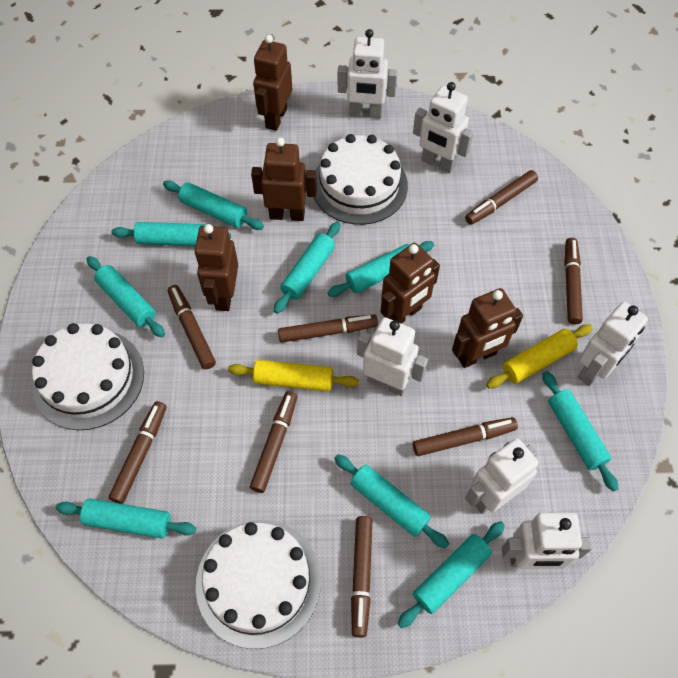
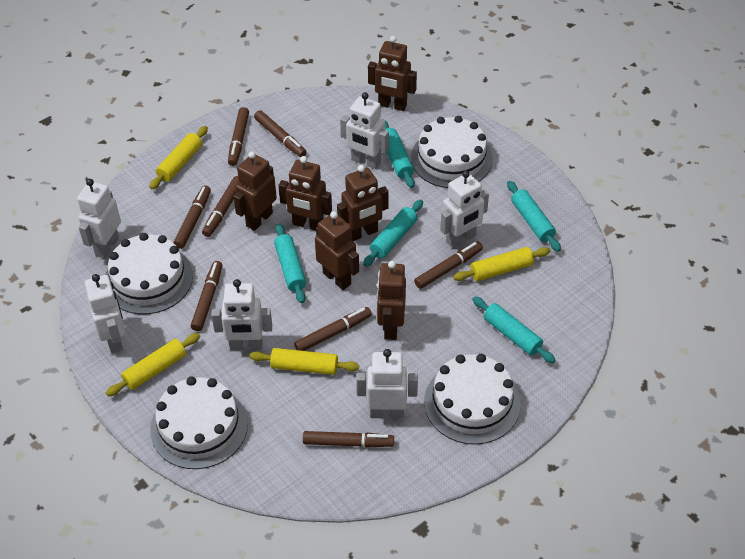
brown robot: [194,224,238,311] [251,137,317,221] [253,35,292,131] [381,243,440,324] [452,288,523,368] = 5 -> [233,151,277,231] [278,156,332,231] [315,211,359,290] [337,165,389,241] [368,36,417,111] [377,261,406,340] = 6
turquoise rolling pin: [56,498,196,539] [87,256,165,337] [112,222,231,246] [163,180,264,230] [274,222,340,314] [328,241,434,297] [334,454,449,549] [398,521,505,628] [543,371,618,492] = 9 -> [274,224,306,304] [363,200,423,267] [384,120,415,188] [472,296,556,363] [507,181,561,252] = 5
white cake: [32,323,144,430] [196,520,321,649] [314,134,408,225] = 3 -> [105,233,193,314] [150,376,248,469] [411,116,493,188] [424,354,520,445] = 4
yellow rolling pin: [228,360,359,391] [486,324,593,389] = 2 -> [106,333,200,396] [149,126,208,189] [249,348,359,375] [453,247,550,281] = 4

